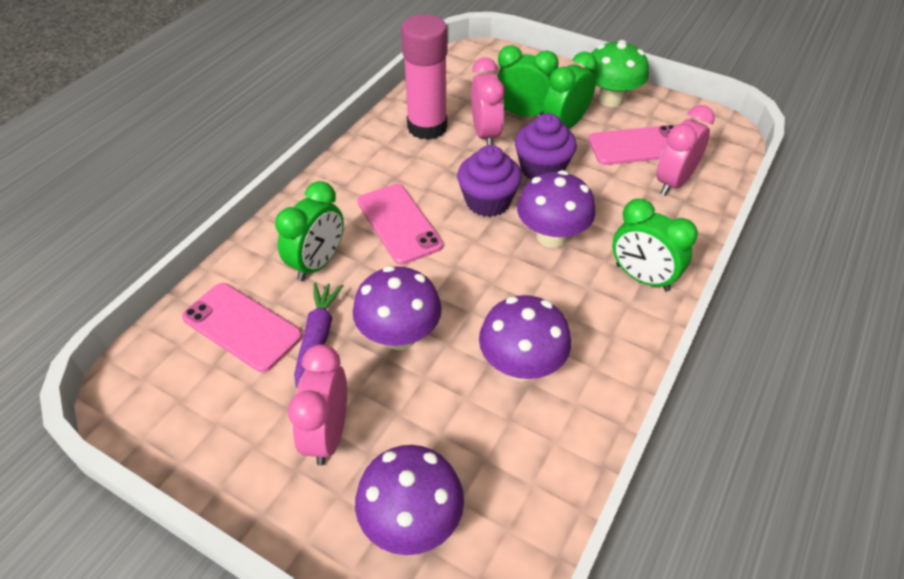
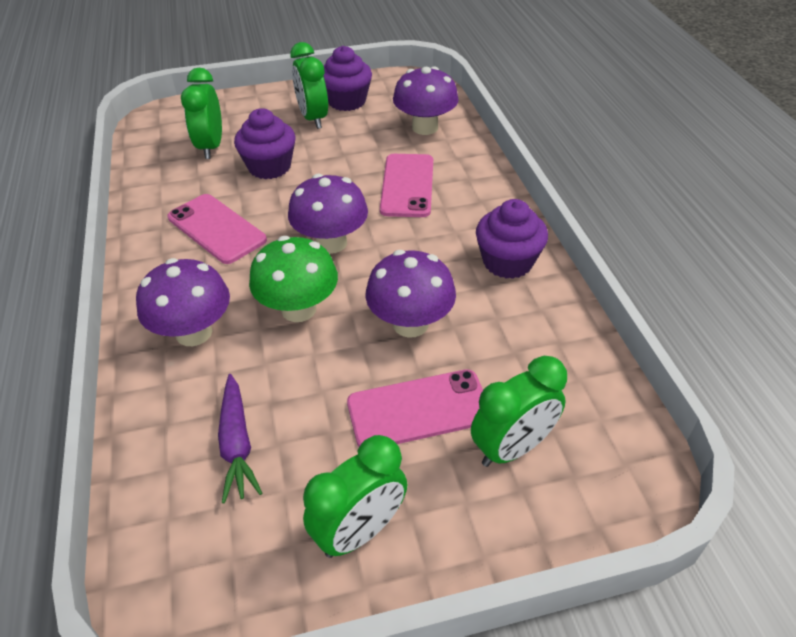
pink clock: [288,344,347,466] [471,57,505,145] [656,105,715,196] = 3 -> none = 0
pink glue stick: [401,14,448,140] = 1 -> none = 0
purple cupcake: [457,145,522,217] [515,113,577,180] = 2 -> [234,108,296,179] [323,46,372,111] [476,199,548,279] = 3

